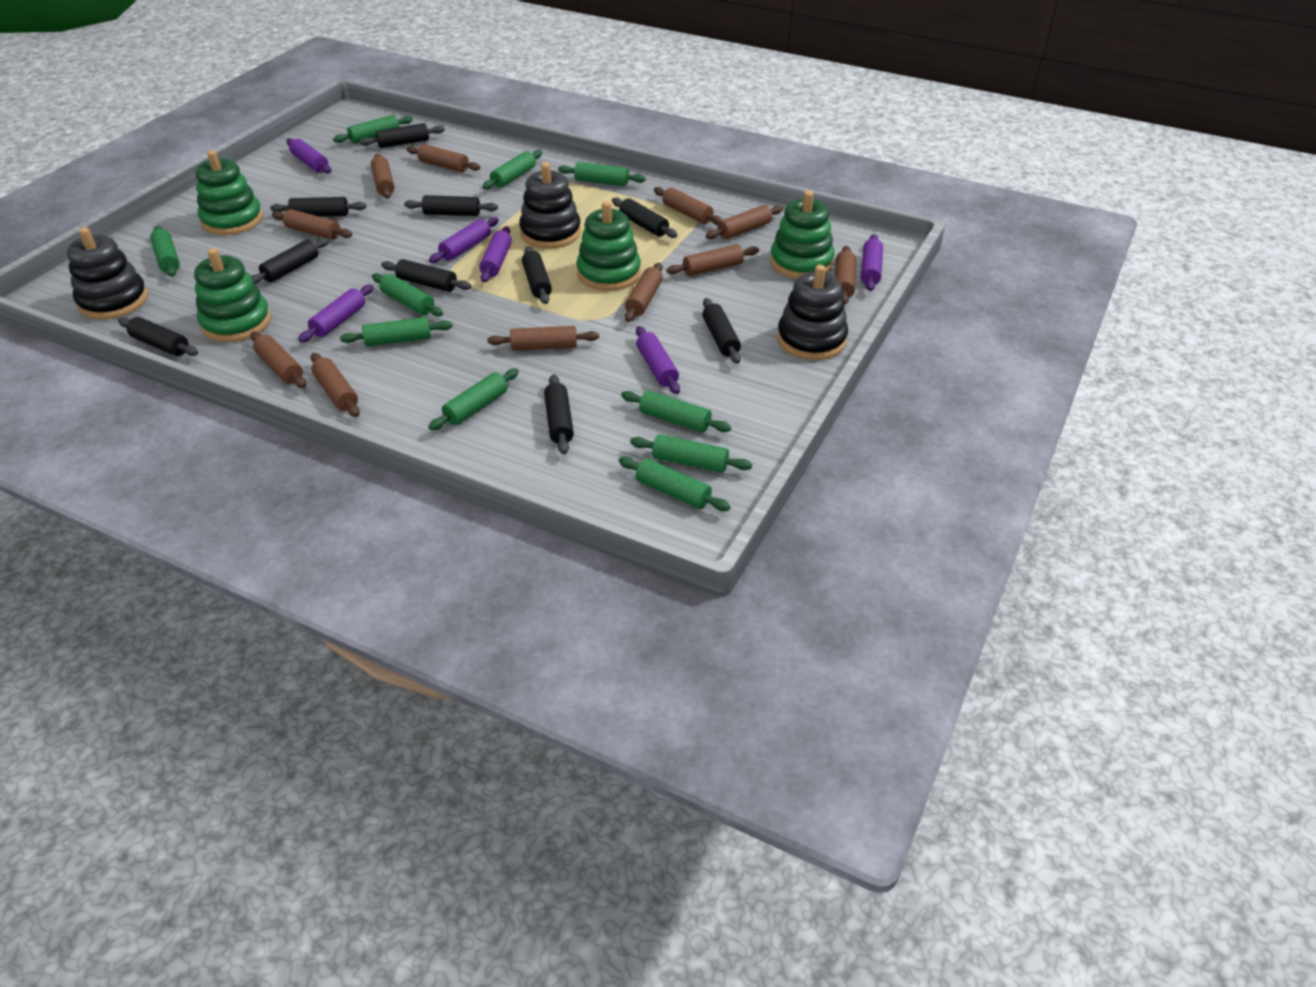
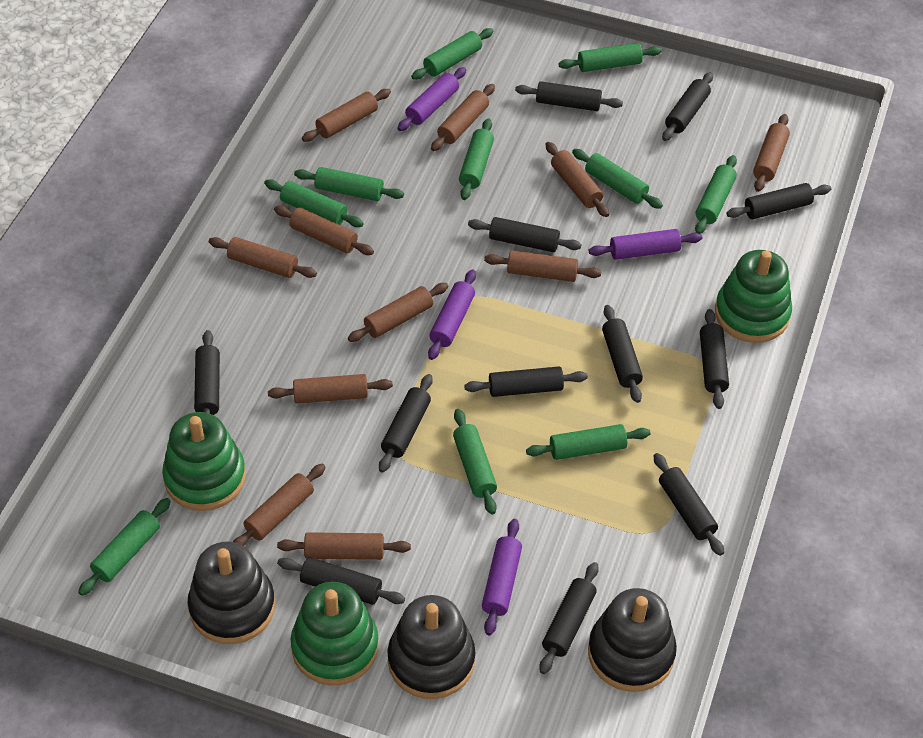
black rolling pin: [118,317,198,356] [251,238,330,285] [270,197,367,217] [359,123,445,148] [381,259,472,292] [404,195,498,216] [522,246,552,304] [544,374,574,454] [612,197,678,238] [702,298,741,364] = 10 -> [194,330,220,415] [277,557,405,605] [379,374,433,473] [464,366,588,397] [468,217,582,252] [515,81,623,111] [539,562,599,674] [602,305,643,403] [654,453,724,556] [662,72,713,141] [700,309,729,409] [727,183,831,219] = 12
green stacking toy: [194,248,271,342] [196,150,263,235] [576,201,641,291] [770,191,835,279] = 4 -> [162,412,246,511] [291,582,378,685] [715,250,792,343] = 3
purple rolling pin: [287,138,331,173] [298,284,373,343] [429,217,499,263] [479,226,512,283] [636,326,680,394] [861,234,883,291] = 6 -> [398,67,466,131] [428,269,476,360] [482,519,522,636] [589,229,702,260] = 4

